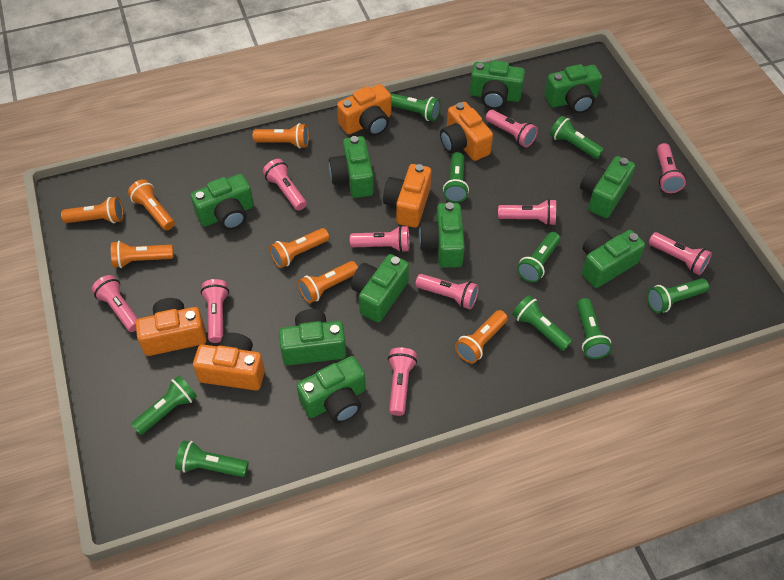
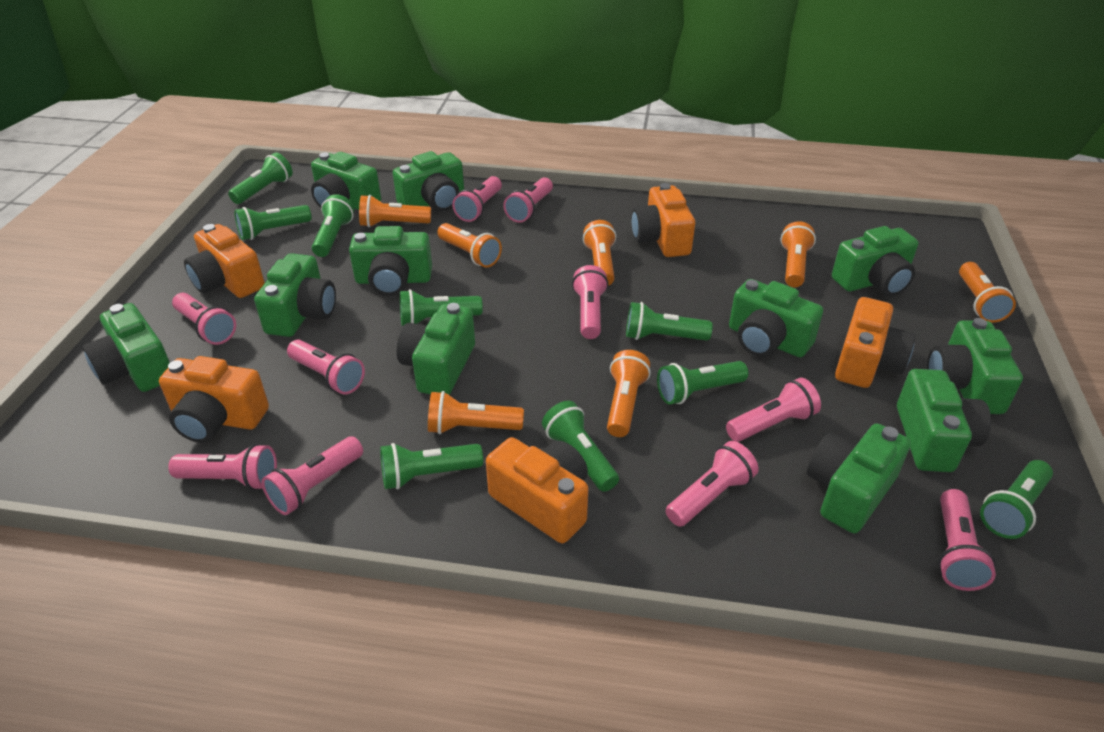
green camera: [190,174,254,230] [279,309,346,366] [297,356,366,423] [329,136,374,198] [351,254,409,322] [419,202,465,268] [470,60,525,109] [545,64,602,114] [580,156,635,218] [582,229,645,288] = 10 -> [83,303,170,392] [254,253,336,337] [311,152,381,210] [349,226,432,296] [393,151,464,212] [397,303,475,395] [729,279,823,357] [807,423,911,533] [832,226,918,296] [897,369,991,472] [927,318,1023,414] = 11

